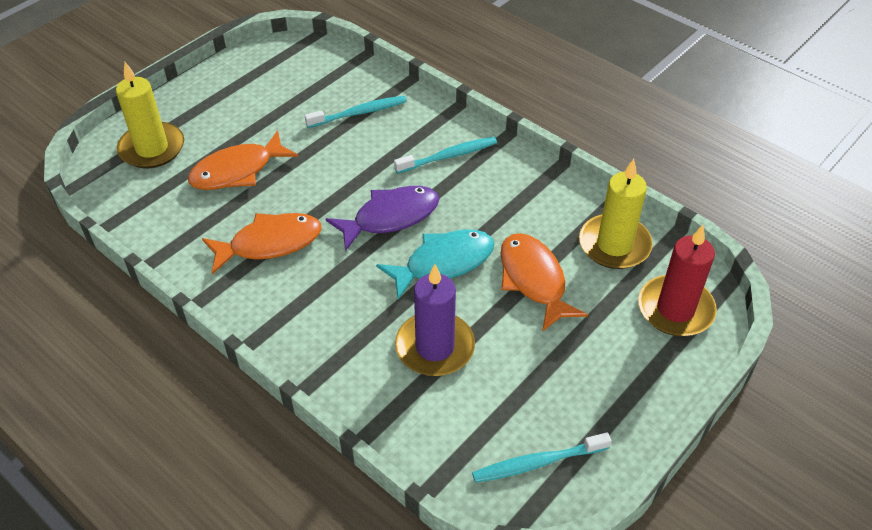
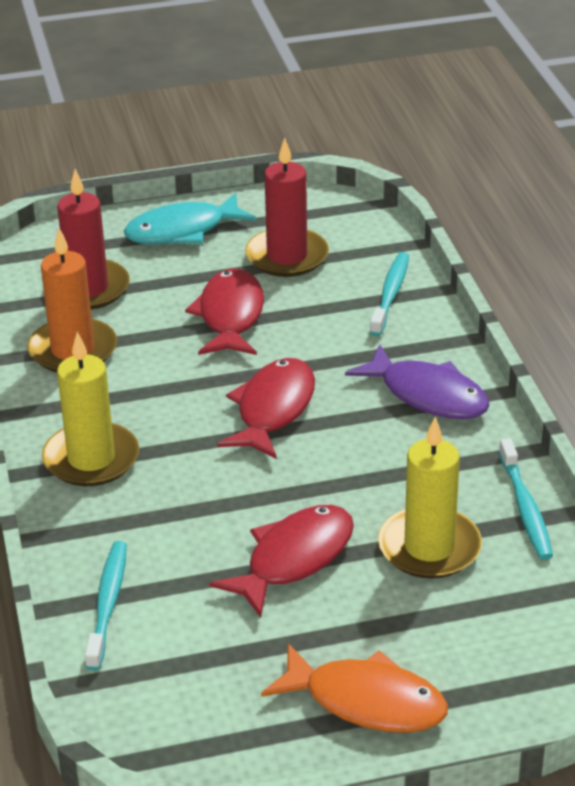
orange candle: none = 0 -> [27,228,117,373] = 1
orange fish: [188,130,298,190] [202,213,321,274] [501,233,588,332] = 3 -> [261,643,448,733] = 1
purple candle: [395,264,475,376] = 1 -> none = 0
red candle: [638,225,717,336] = 1 -> [57,169,130,310] [245,138,329,277] = 2
red fish: none = 0 -> [185,268,264,355] [209,505,354,617] [217,358,315,459] = 3

